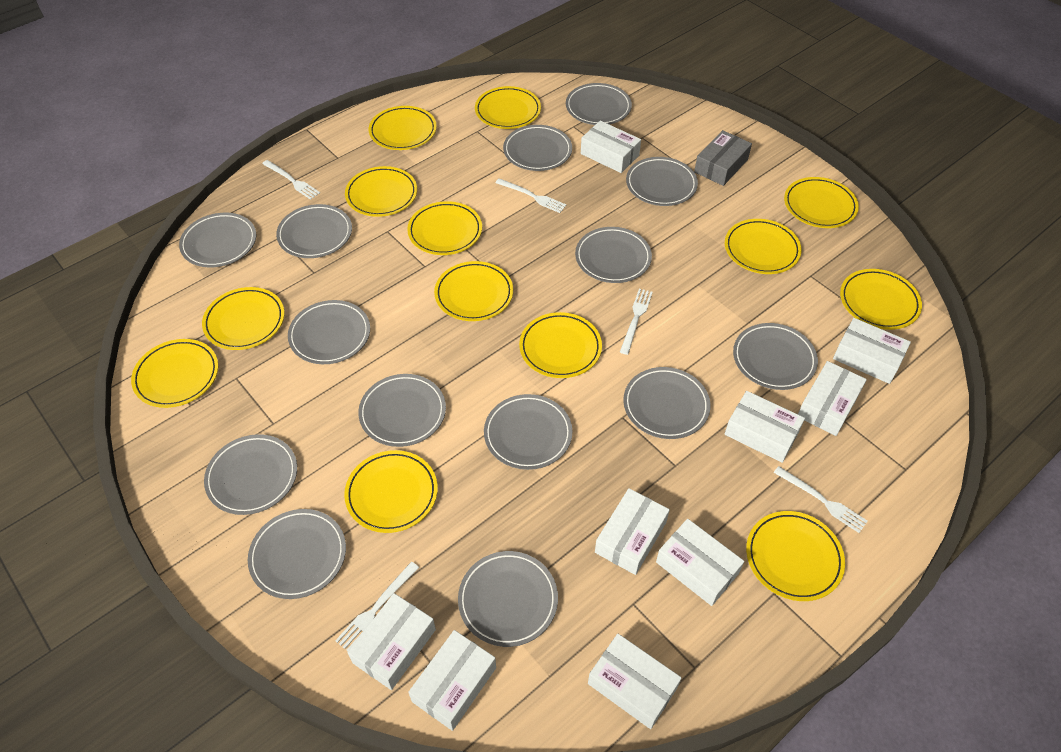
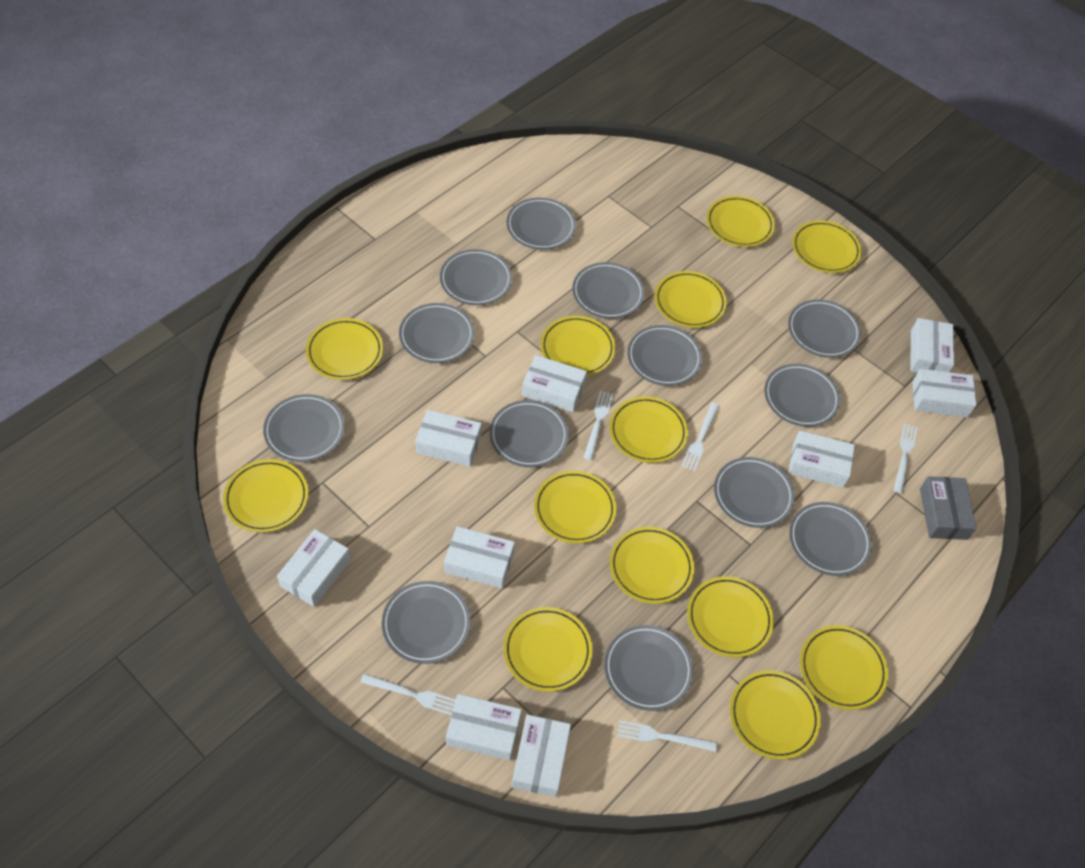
grey plate: [179,213,256,267] [204,434,297,515] [248,509,346,599] [276,204,352,258] [288,300,370,364] [358,374,446,447] [458,551,558,647] [484,394,572,470] [503,125,572,171] [566,83,632,125] [575,227,652,283] [623,367,710,439] [626,157,698,206] [733,323,818,390] = 14 -> [263,394,345,462] [382,581,471,664] [399,303,475,363] [440,249,512,305] [489,400,569,467] [506,197,576,250] [572,262,645,319] [604,625,693,711] [627,325,702,386] [714,457,795,528] [764,364,841,427] [788,299,861,358] [789,502,872,576] = 13

